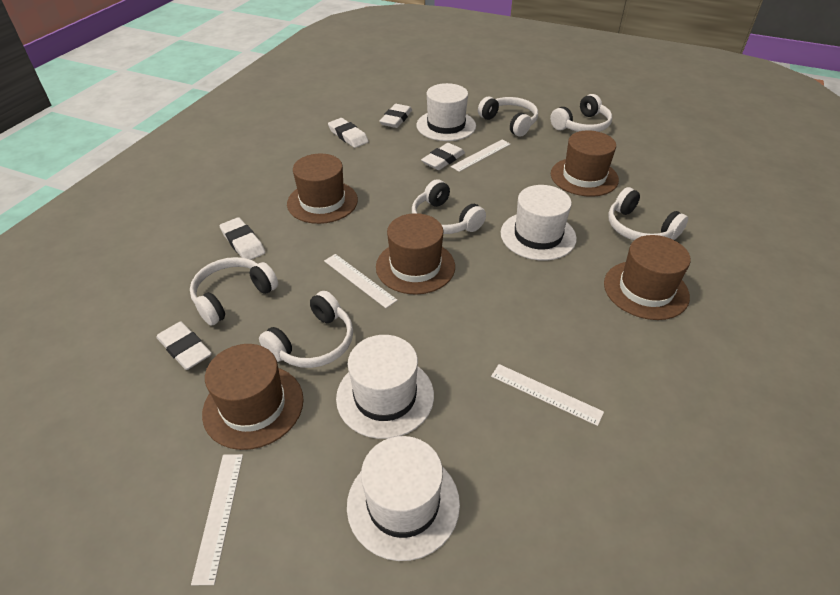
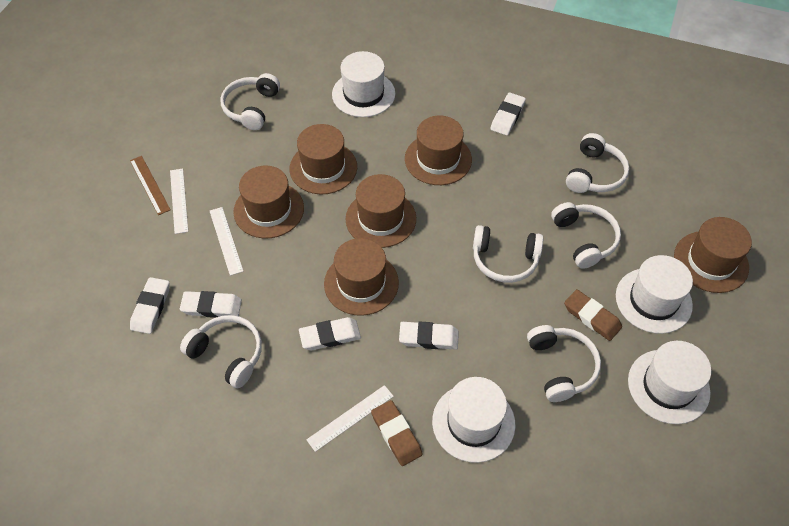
brown eraser: none = 0 -> [371,400,423,466] [564,289,622,341] = 2
brown hat: [202,344,304,450] [287,153,358,224] [376,213,455,295] [551,130,619,197] [604,235,691,320] = 5 -> [233,166,304,238] [290,124,357,194] [324,238,399,316] [345,174,416,248] [405,116,472,185] [674,217,752,293] = 6
brown ruler: none = 0 -> [130,156,171,215] = 1
white ruler: [191,454,243,585] [324,254,397,308] [451,140,511,172] [491,364,604,426] = 4 -> [170,168,188,234] [210,207,244,276] [306,385,394,452] = 3

